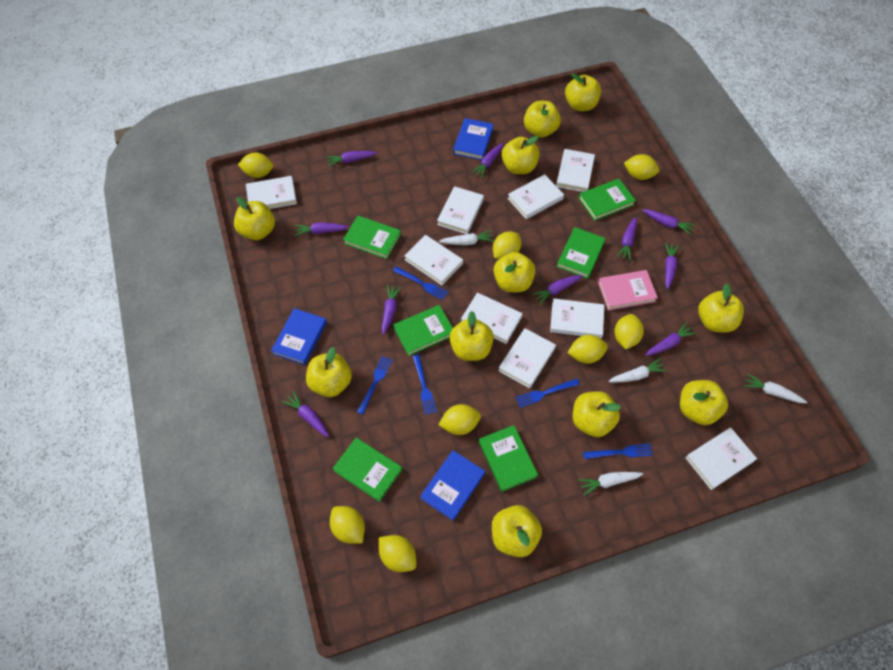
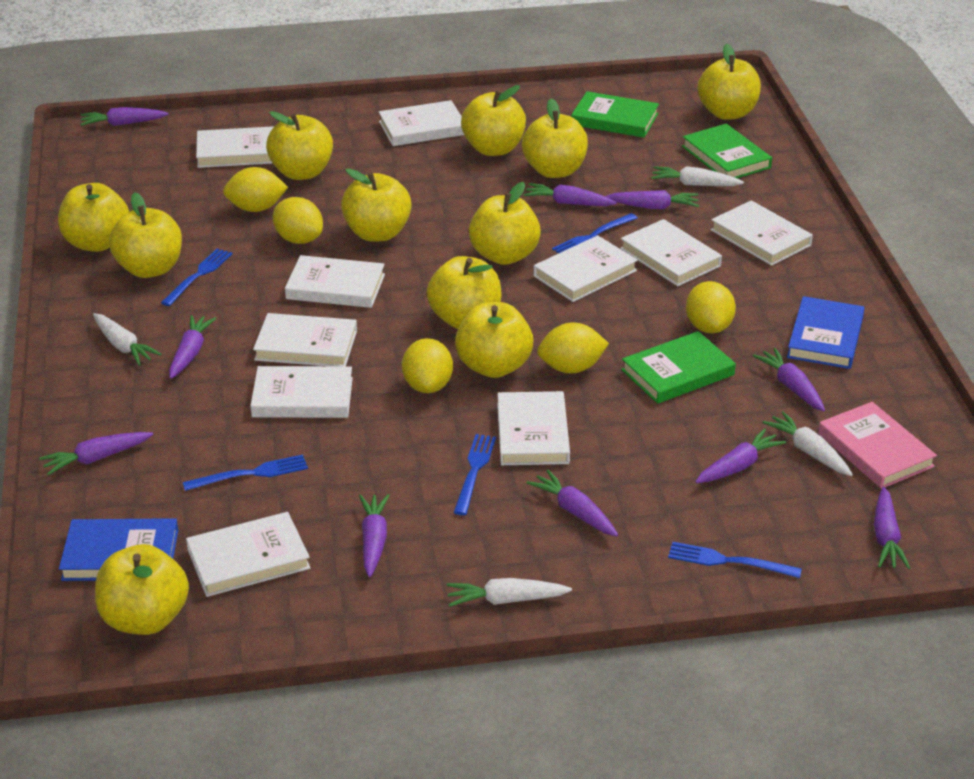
blue book: [271,308,327,365] [420,450,485,521] [453,118,494,160] = 3 -> [59,518,178,581] [787,296,865,369] = 2
green book: [333,438,402,502] [343,216,401,259] [393,305,453,356] [479,425,538,492] [557,227,605,279] [579,179,636,221] = 6 -> [571,91,659,138] [621,331,736,404] [682,124,772,178] = 3
white book: [246,176,297,209] [404,235,463,285] [437,186,484,234] [461,293,523,344] [498,328,556,388] [507,174,564,219] [550,299,604,338] [556,149,595,192] [686,428,757,490] = 9 -> [186,512,310,597] [196,126,275,168] [250,366,353,418] [253,313,357,366] [285,255,385,308] [379,100,464,146] [497,391,570,465] [533,235,638,302] [620,219,722,286] [710,200,813,266] = 10
yellow lemon: [238,152,273,178] [330,506,365,543] [379,535,416,572] [438,404,481,435] [493,232,521,259] [567,335,608,364] [614,314,644,349] [624,154,659,180] = 8 -> [223,167,288,212] [273,197,323,244] [402,338,453,393] [537,322,609,373] [686,281,736,333] = 5

